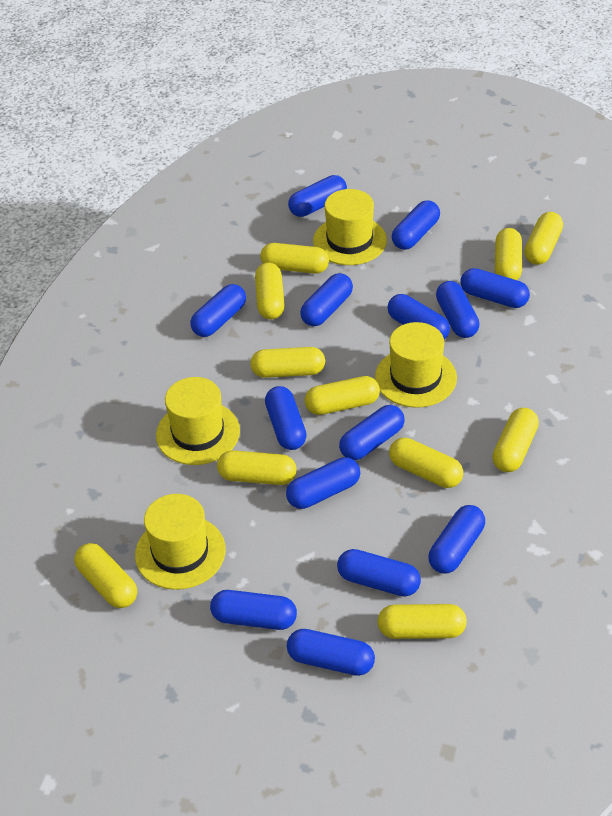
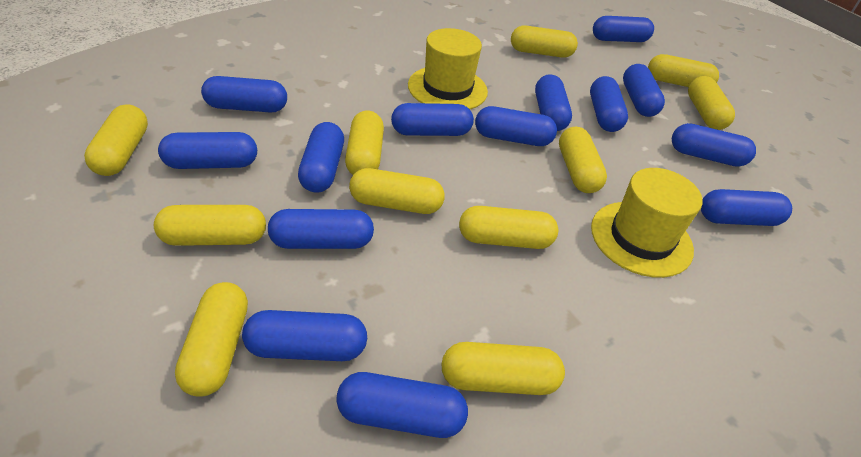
yellow hat: [135,494,226,590] [156,377,240,465] [313,189,387,265] [375,322,457,408] = 4 -> [408,28,488,109] [591,168,703,278] = 2

